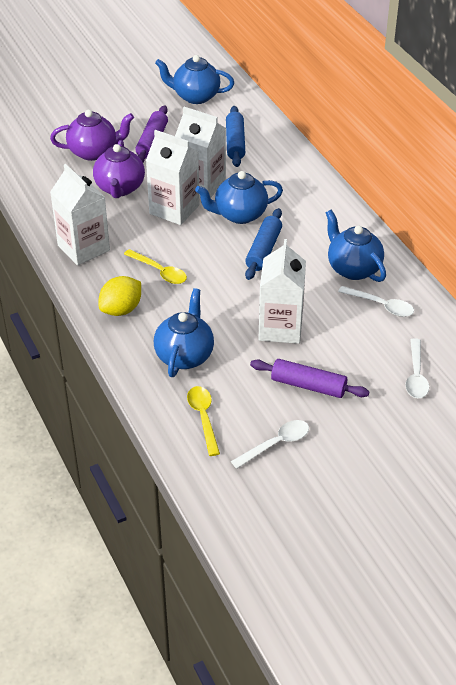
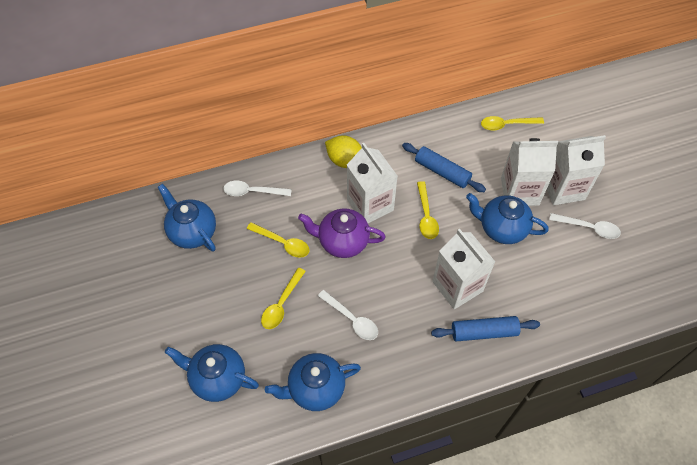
purple rolling pin: [135,105,168,163] [250,359,370,398] = 2 -> none = 0
purple teapot: [50,109,134,161] [93,140,145,198] = 2 -> [298,208,386,258] = 1
yellow spoon: [124,249,187,284] [187,386,220,456] = 2 -> [247,222,310,258] [261,268,306,329] [417,181,439,239] [481,116,544,131] = 4

